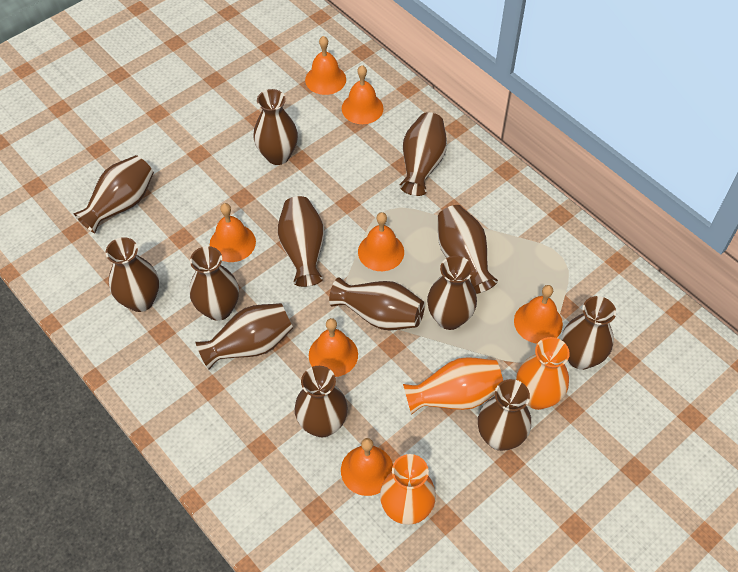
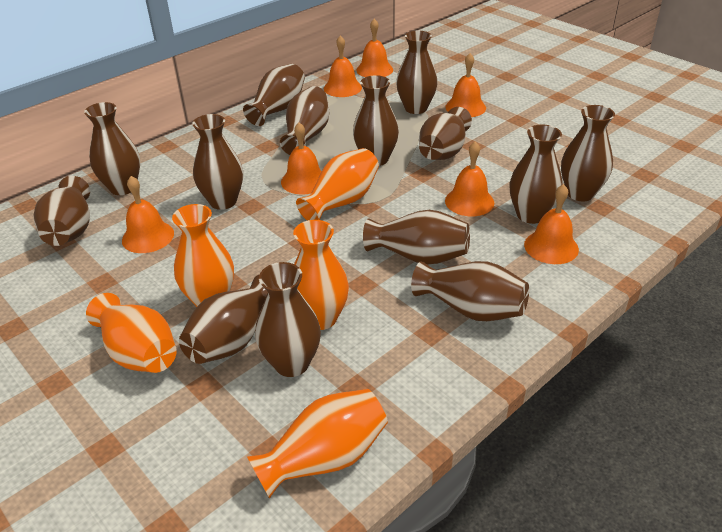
brown vase: [74,155,154,234] [106,237,159,312] [189,246,239,321] [195,303,293,370] [253,89,298,165] [278,196,324,287] [295,366,348,437] [329,277,425,330] [399,112,447,196] [427,256,477,330] [438,205,498,294] [478,379,531,451] [562,296,616,370] = 13 -> [34,176,90,246] [84,102,140,195] [179,275,268,364] [192,114,243,210] [243,64,305,126] [255,262,321,377] [280,86,329,155] [353,75,399,166] [363,210,470,264] [396,31,438,114] [411,261,529,321] [419,107,472,160] [509,125,562,224] [561,105,615,201] = 14
orange vase: [380,454,436,525] [403,357,503,415] [516,337,570,410] = 3 -> [86,293,177,373] [172,204,234,307] [247,389,388,499] [293,220,349,330] [296,148,379,221] = 5

